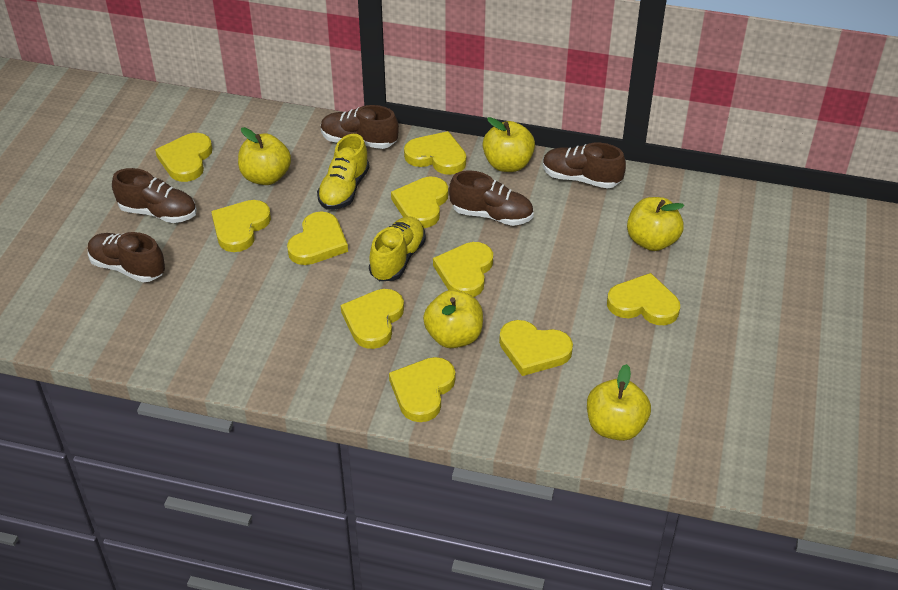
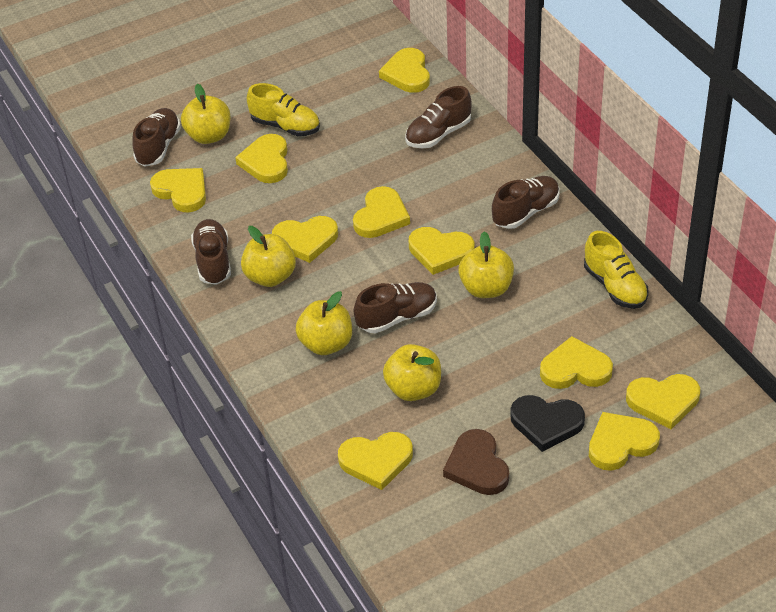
black heart: none = 0 -> [510,395,585,452] = 1
brown heart: none = 0 -> [443,429,509,495] = 1

